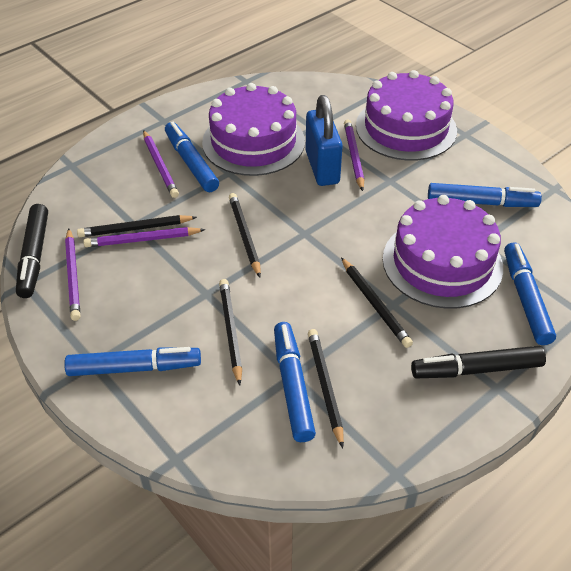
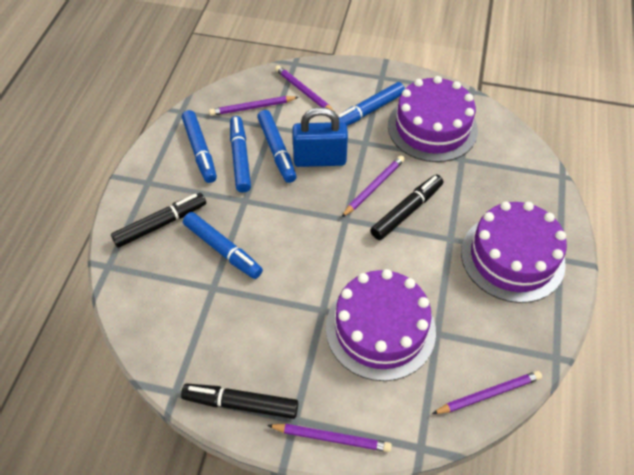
black marker: [16,204,48,298] [411,346,546,379] = 2 -> [111,193,206,248] [181,383,298,419] [370,175,443,240] = 3
black pencil: [77,215,197,237] [219,279,242,386] [229,193,261,277] [308,329,344,448] [341,257,413,348] = 5 -> none = 0
purple pencil: [65,228,80,321] [83,227,205,247] [143,130,179,198] [344,119,364,191] = 4 -> [209,96,298,116] [267,424,392,452] [275,65,334,111] [342,155,405,217] [432,371,542,414] = 5

